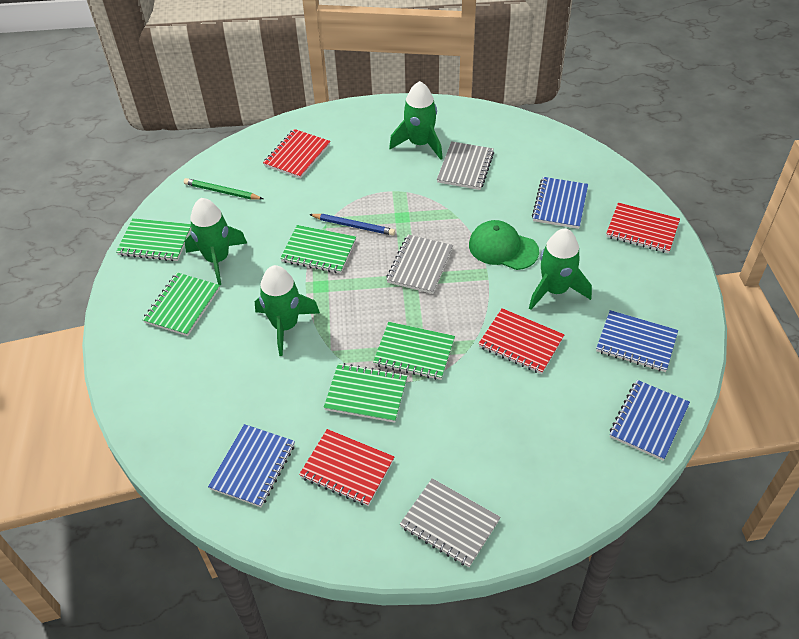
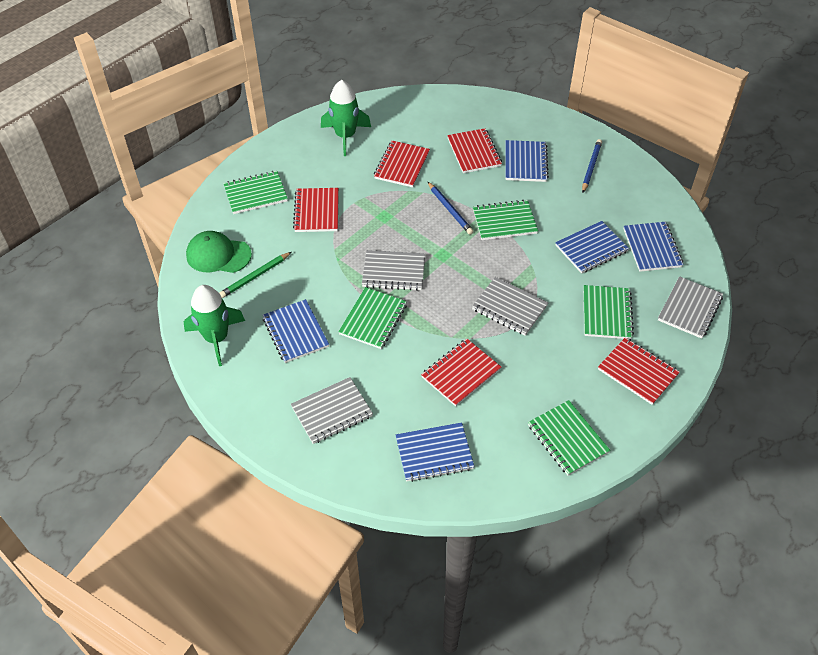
blue notebook: [208,424,295,507] [532,177,588,229] [596,310,678,372] [610,380,690,461] = 4 -> [263,299,329,363] [396,422,475,482] [505,140,549,182] [555,221,629,273] [624,222,684,272] = 5
blue pencil: [309,214,395,236] = 1 -> [427,181,474,235] [582,139,602,193] = 2
green rocket: [184,198,247,285] [255,265,320,356] [389,81,443,160] [529,228,592,310] = 4 -> [184,285,245,366] [321,80,371,156] = 2
grey notebook: [386,235,453,294] [400,478,501,567] [437,141,494,190] = 3 -> [291,377,373,444] [362,250,425,291] [472,277,548,336] [658,276,723,339] = 4
red notebook: [263,129,331,179] [299,429,394,506] [478,308,565,374] [606,202,680,253] = 4 -> [293,188,339,232] [374,141,430,187] [421,338,501,407] [447,128,502,173] [598,337,680,405] = 5

